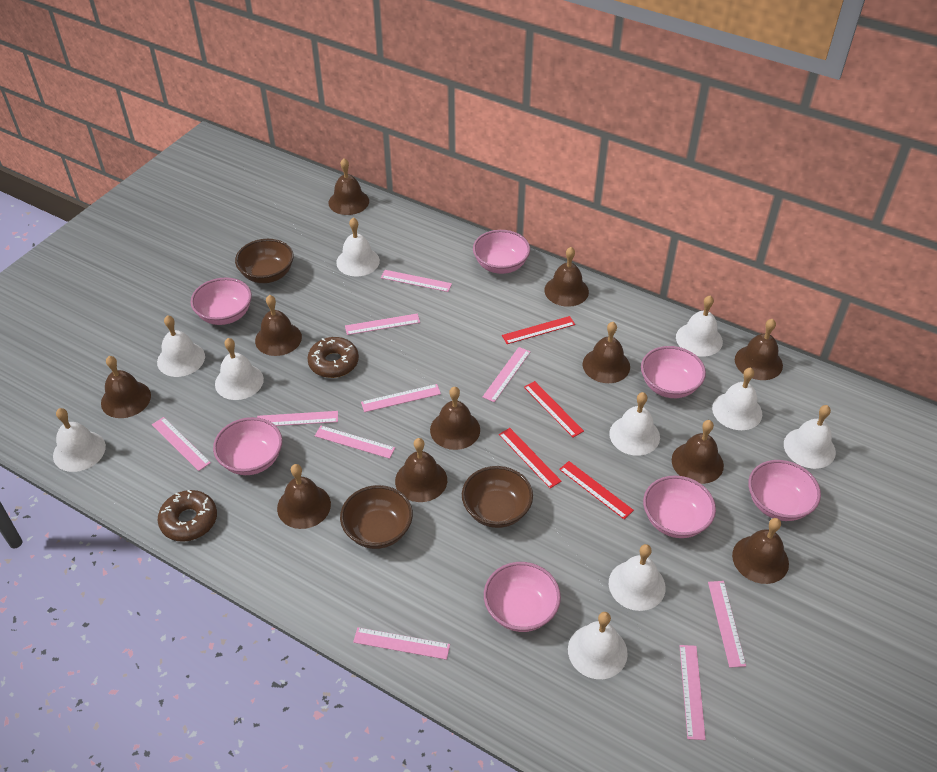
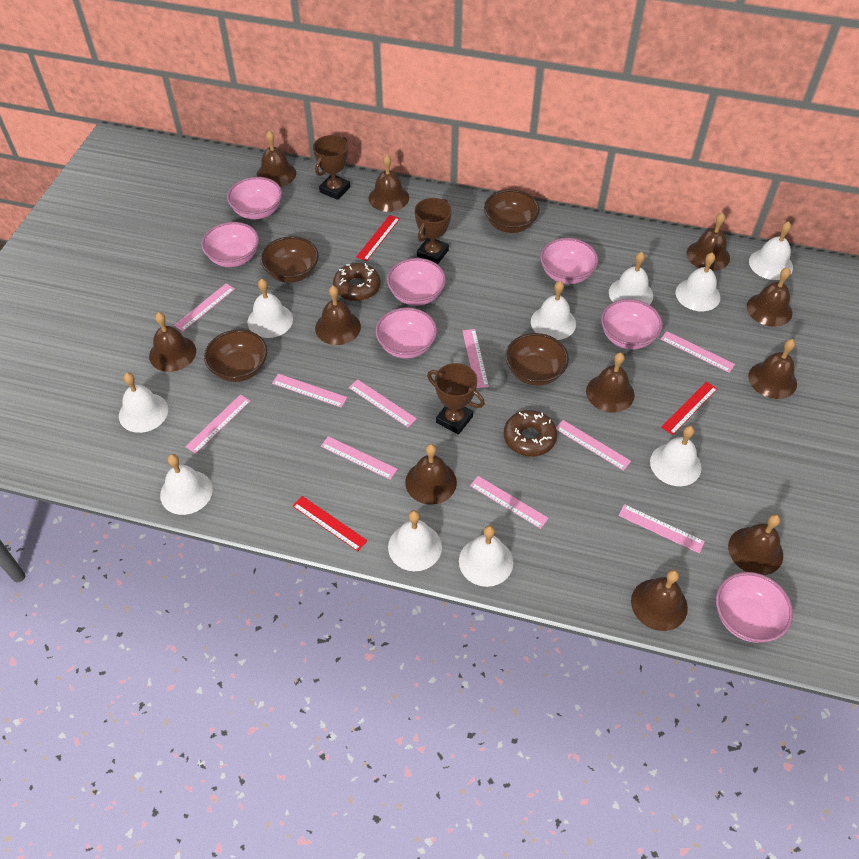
brown bowl: [235,239,294,283] [340,485,413,549] [462,466,533,528] = 3 -> [204,330,267,382] [260,236,319,283] [484,189,539,233] [506,333,569,386] = 4
brown trophy: none = 0 -> [313,135,350,200] [415,198,452,264] [427,363,485,435] = 3
red ruler: [499,428,561,488] [502,316,575,344] [524,381,584,437] [559,461,634,519] = 4 -> [293,496,368,551] [356,215,400,261] [661,382,717,435] = 3

